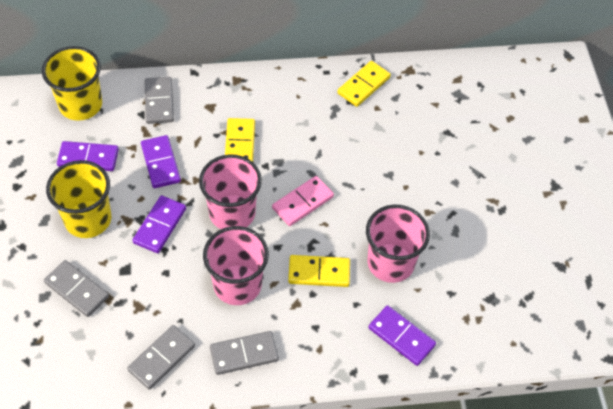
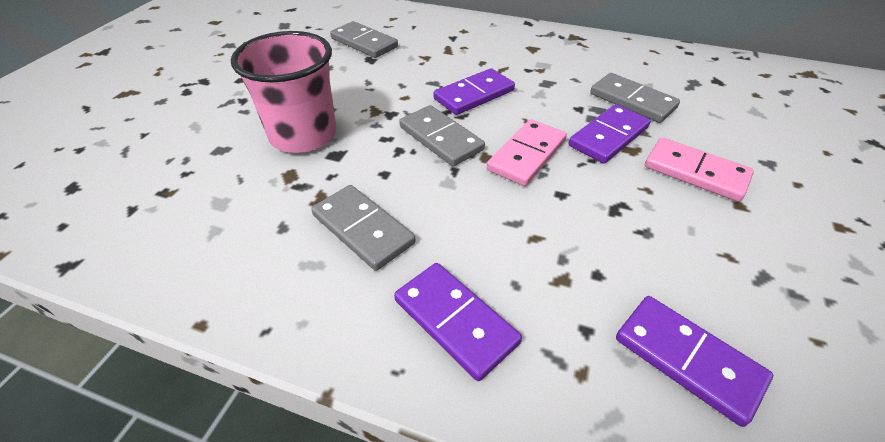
pink cup: [199,154,262,229] [203,226,269,305] [366,204,430,283] = 3 -> [231,31,336,153] = 1
pink domino: [272,176,334,226] = 1 -> [487,119,567,186] [645,138,754,202] = 2
yellow cup: [42,46,102,121] [46,160,112,238] = 2 -> none = 0
yellow domino: [225,118,255,162] [288,255,350,287] [337,61,391,107] = 3 -> none = 0

